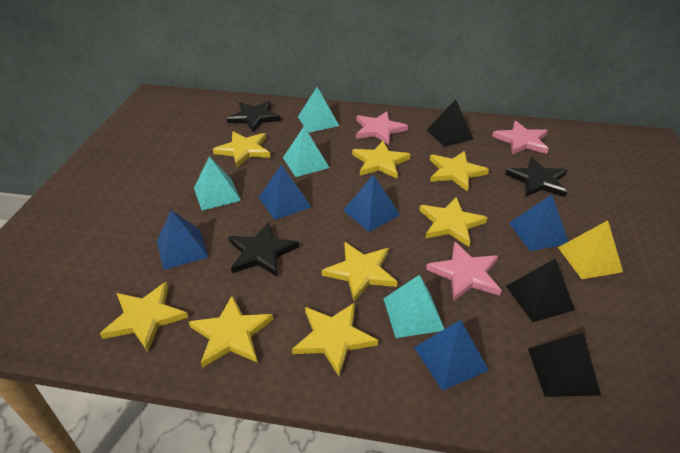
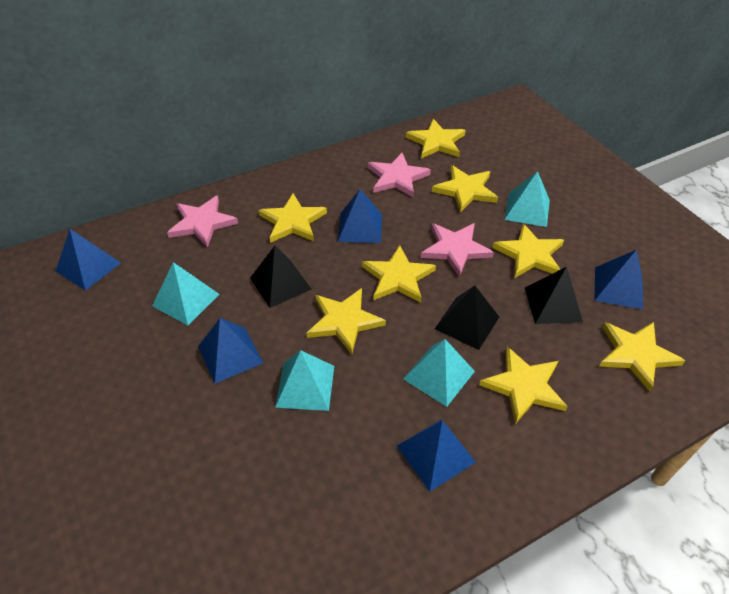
black star: [227,101,281,132] [229,222,299,277] [505,157,567,197] = 3 -> none = 0
yellow pyramid: [558,220,623,279] = 1 -> none = 0

